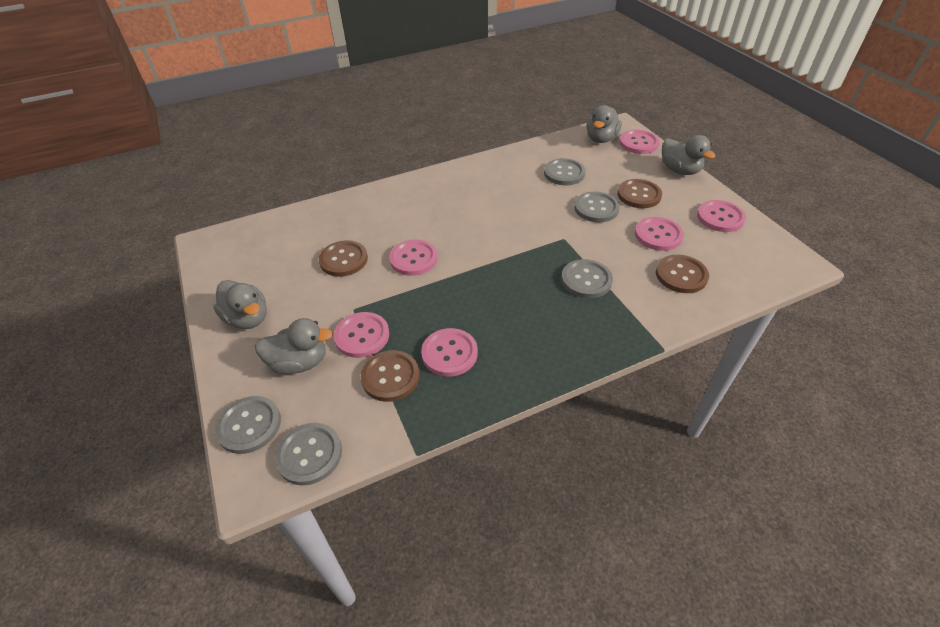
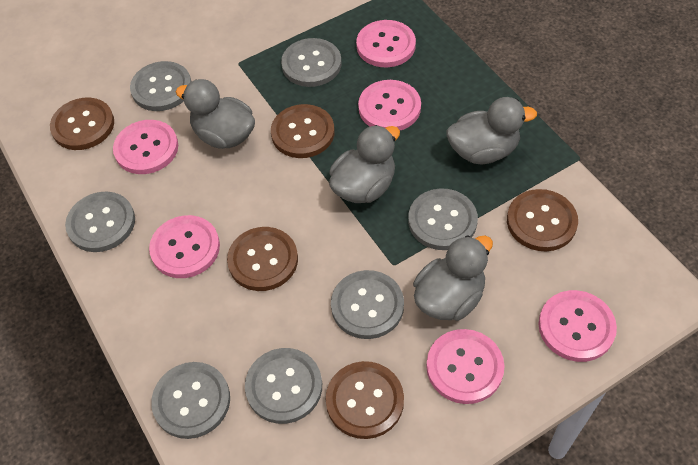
brown button: [319,240,368,277] [361,350,420,402] [617,179,662,208] [656,255,709,293] = 4 -> [50,98,114,150] [227,227,298,291] [271,104,335,158] [326,361,404,439] [507,189,578,251] = 5
grey button: [215,396,281,454] [275,423,342,485] [544,158,586,185] [561,259,613,298] [574,192,620,222] = 5 -> [65,191,135,252] [130,61,191,111] [151,362,230,439] [245,348,322,424] [281,38,341,87] [331,270,404,339] [408,188,478,250] = 7

